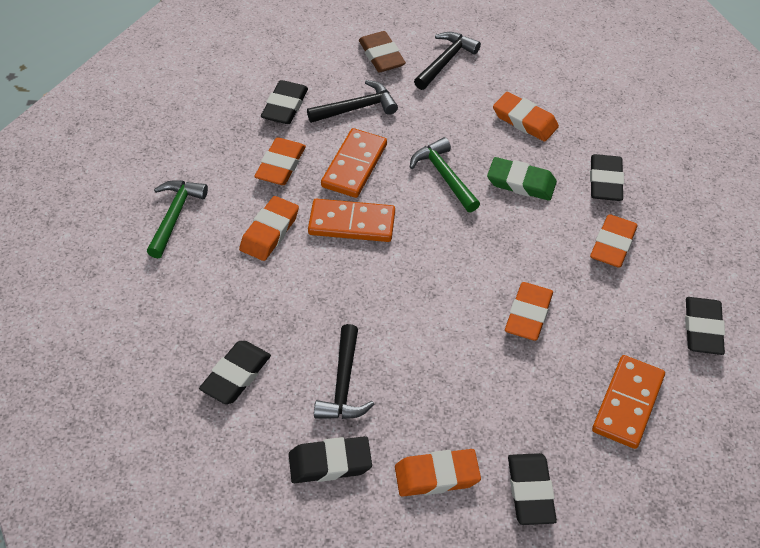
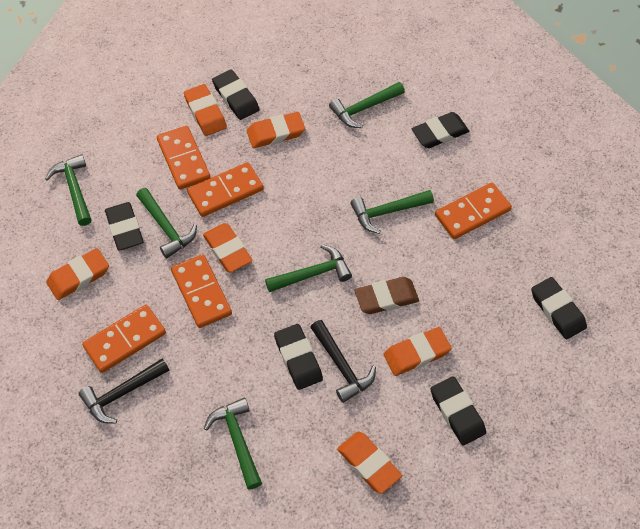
black hammer: [307,80,398,123] [314,324,374,419] [414,32,481,90] = 3 -> [78,358,169,424] [310,320,376,403] = 2
green eraser: [487,157,557,201] = 1 -> none = 0
green hammer: [147,180,208,259] [410,137,480,212] = 2 -> [45,154,92,226] [136,188,197,258] [204,398,262,490] [265,244,352,292] [329,82,405,128] [351,190,434,234] = 6
orange domino: [308,199,395,242] [321,128,387,198] [592,355,665,449] = 3 -> [82,305,166,373] [157,126,211,190] [171,254,232,328] [187,162,264,217] [435,183,512,239] = 5

